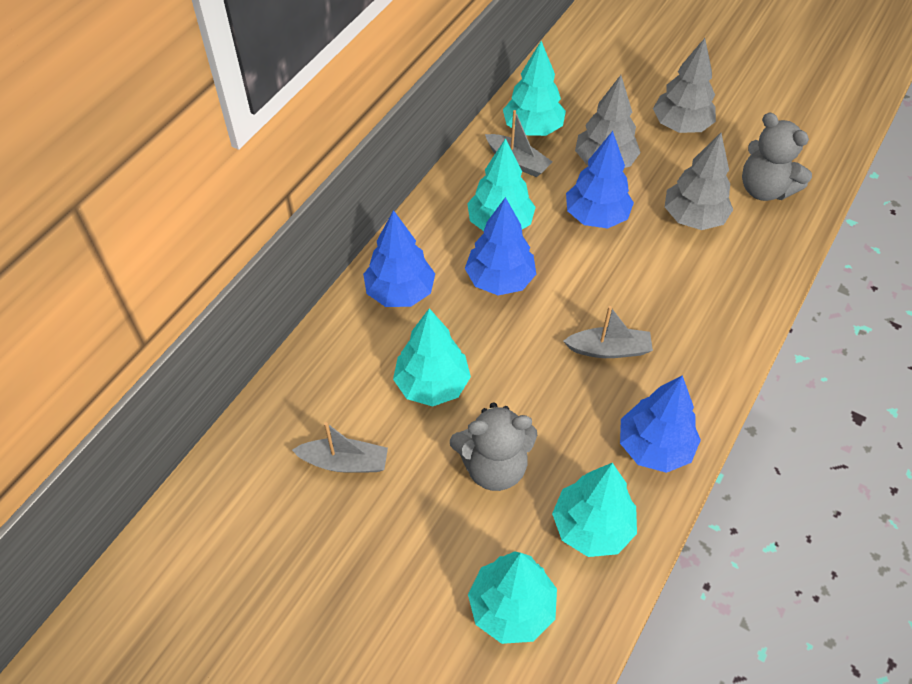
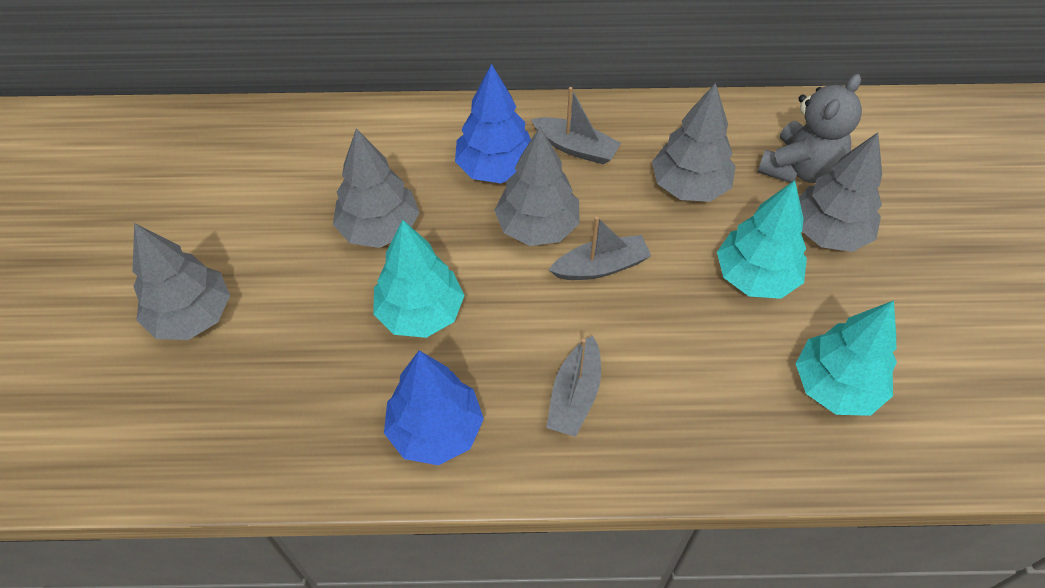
blue tree: [363,210,435,307] [465,197,536,295] [566,131,634,228] [620,375,701,473] = 4 -> [384,350,484,465] [455,64,531,183] = 2
grey teddy bear: [450,402,537,491] [742,113,812,201] = 2 -> [758,74,862,183] = 1
grey tree: [575,75,641,168] [653,38,716,133] [665,133,733,230] = 3 -> [133,223,230,340] [333,128,420,248] [494,127,580,246] [652,83,736,202] [799,132,882,252] = 5
turquoise tree: [393,308,471,407] [467,138,536,231] [468,551,557,644] [503,41,566,136] [552,463,637,557] = 5 -> [373,220,465,338] [717,180,807,299] [796,300,897,416] = 3

